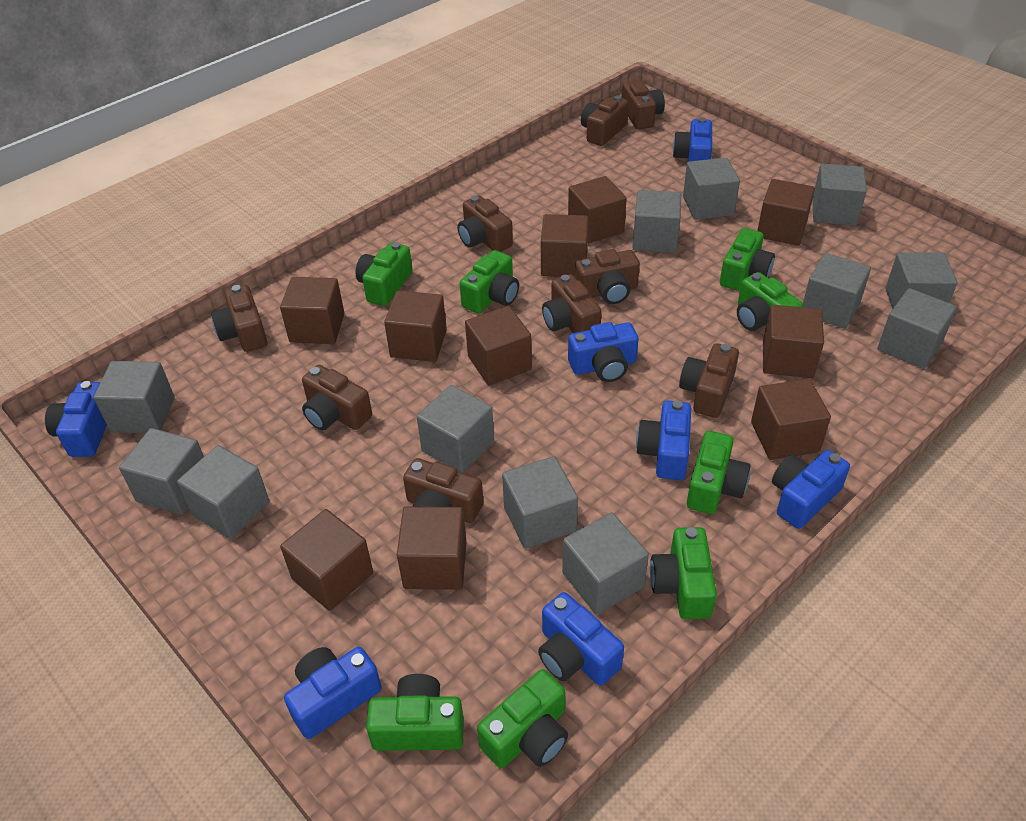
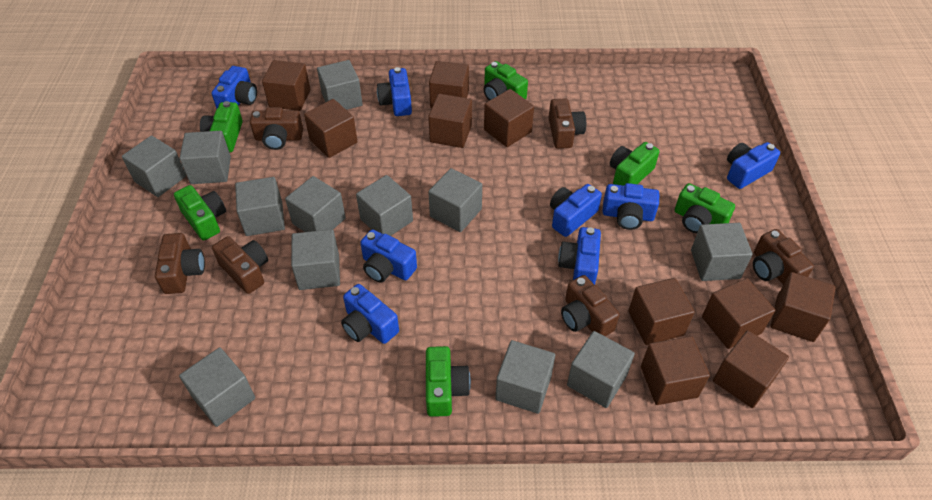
blue camera: [45,381,107,457] [284,647,382,739] [538,592,624,686] [568,322,638,382] [636,400,691,480] [673,117,712,162] [772,450,850,529] = 7 -> [212,66,257,109] [341,284,399,344] [360,229,417,283] [377,67,412,116] [550,184,602,237] [558,227,601,285] [602,183,659,230] [727,142,780,189] = 8
brown camera: [211,285,267,352] [302,365,372,431] [403,458,484,523] [457,196,513,252] [542,274,602,333] [575,249,640,304] [581,95,629,146] [622,80,665,129] [679,343,739,418] = 9 -> [155,233,205,294] [212,236,268,294] [250,107,303,150] [549,98,586,149] [561,275,620,336] [753,229,814,285] = 6
green camera: [355,242,412,306] [366,674,464,751] [459,250,519,314] [477,669,568,768] [650,527,717,619] [687,431,751,514] [720,228,775,291] [737,272,803,331] = 8 -> [174,185,226,240] [200,101,243,152] [426,346,471,417] [484,61,528,101] [610,142,659,186] [675,183,735,233] = 6

